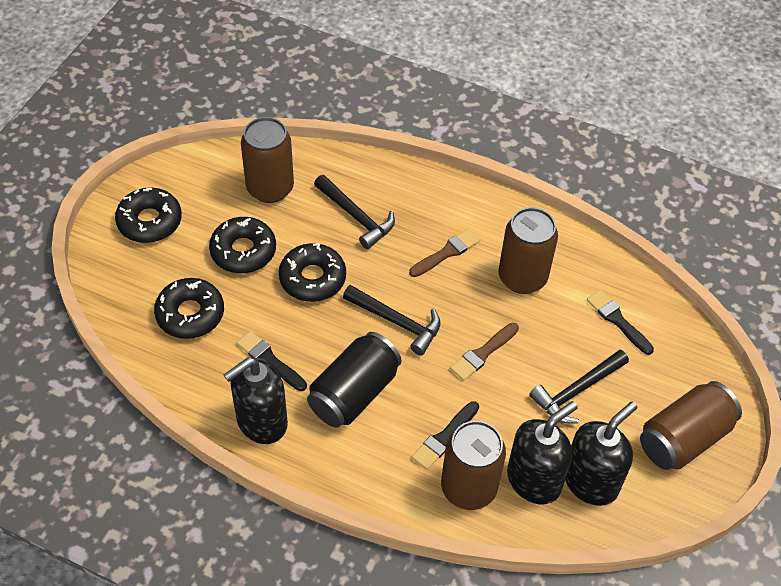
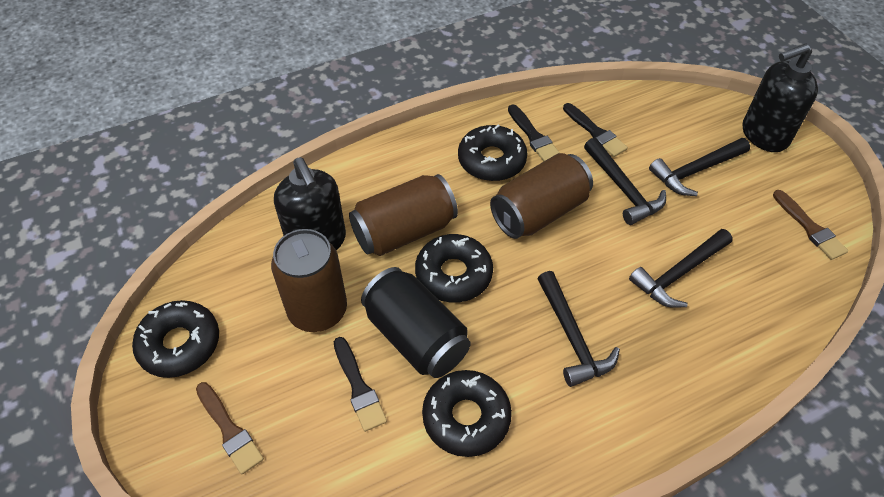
black hammer: [314,175,395,249] [343,285,441,355] [529,350,629,423] = 3 -> [537,271,620,387] [584,138,666,225] [629,229,733,308] [649,138,750,196] = 4
black soap dispenser: [223,357,288,444] [507,401,578,504] [565,401,637,506] = 3 -> [274,157,346,251] [743,43,818,152] = 2
brown can: [241,117,294,203] [441,421,506,510] [498,207,558,294] [640,381,742,470] = 4 -> [271,229,347,332] [349,174,458,256] [490,153,593,239] = 3

